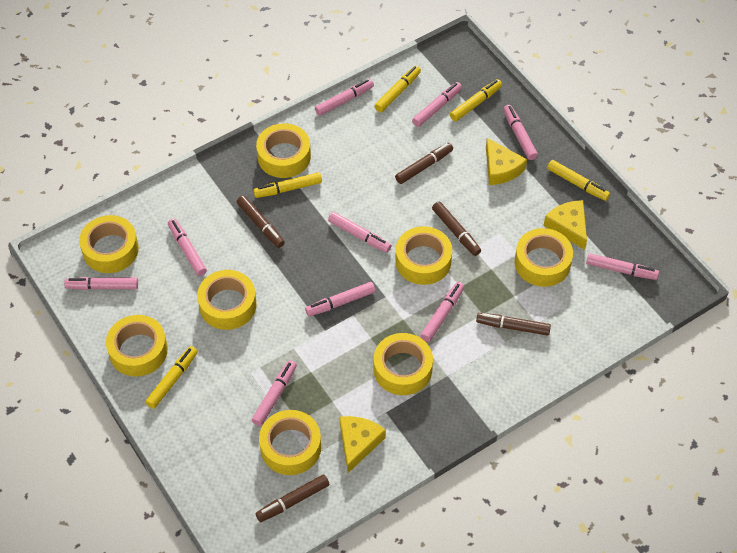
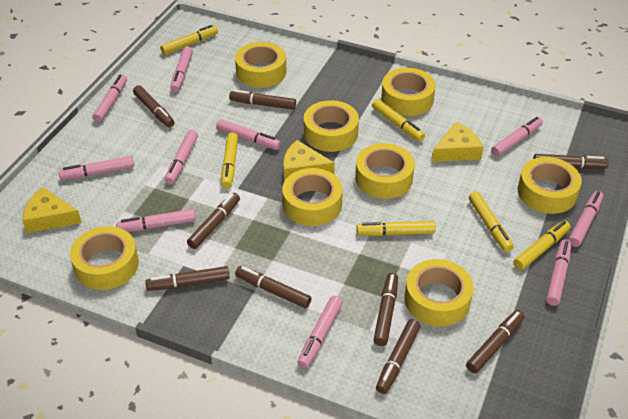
brown marker: [237,195,285,248] [256,474,330,522] [395,143,453,184] [432,202,481,256] [476,313,551,336] = 5 -> [133,85,174,128] [145,266,230,291] [187,193,240,249] [229,90,296,110] [235,266,311,308] [374,273,398,346] [376,319,420,394] [466,310,525,373] [533,154,609,169] = 9
yellow marker: [145,346,198,409] [253,172,322,198] [375,66,421,112] [450,79,502,122] [547,160,610,201] = 5 -> [160,25,218,55] [221,132,238,188] [356,221,436,236] [372,99,425,142] [469,191,514,252] [513,220,570,270] = 6

